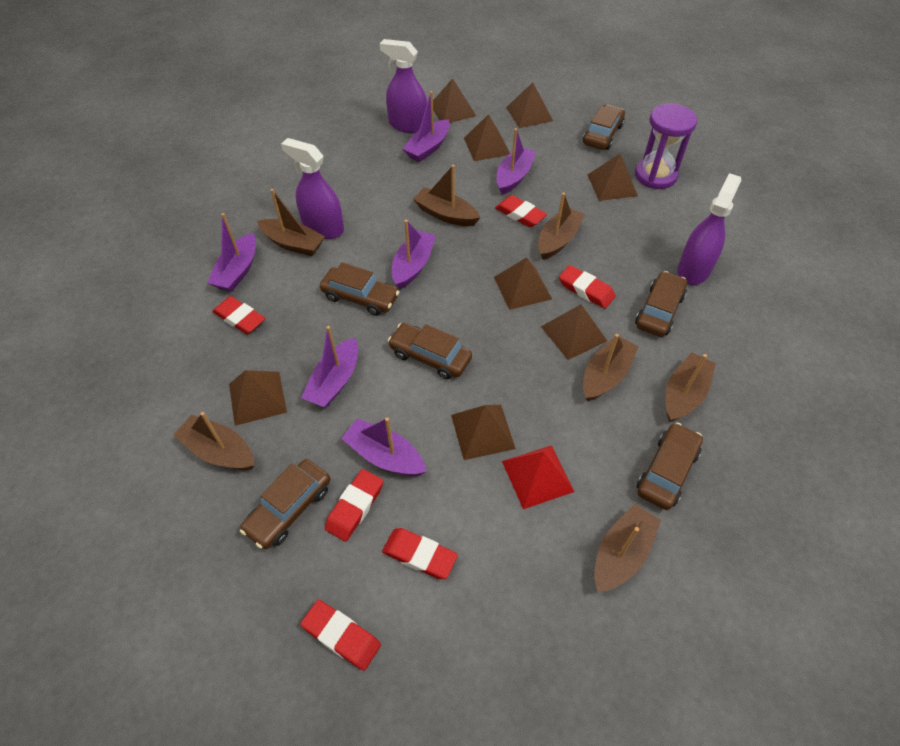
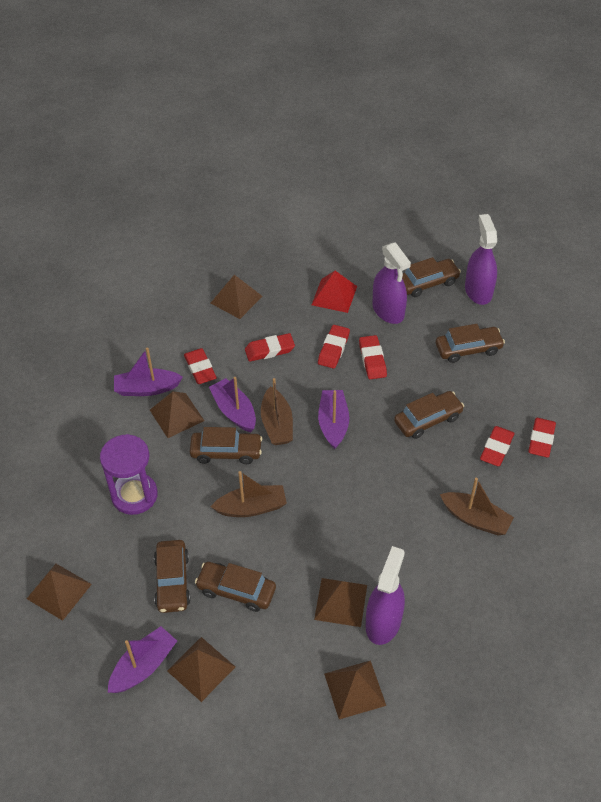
brown boat: [173,412,255,470] [257,189,325,256] [413,165,480,226] [538,192,585,260] [583,334,639,401] [594,504,661,592] [666,352,716,422] = 7 -> [211,471,287,517] [261,378,293,445] [440,478,514,535] = 3
brown pyramid: [229,370,287,426] [433,78,476,123] [451,405,516,460] [464,114,510,161] [494,257,552,310] [506,82,553,128] [541,304,607,360] [588,154,638,201] = 8 -> [27,564,92,621] [150,391,204,438] [167,637,235,702] [210,275,263,319] [314,578,367,627] [324,661,386,719] = 6
purple boat: [207,213,256,292] [301,326,358,408] [341,417,427,476] [392,220,436,289] [403,91,450,162] [496,128,536,195] = 6 -> [108,626,177,693] [114,348,183,396] [209,377,256,432] [318,390,349,449] = 4

